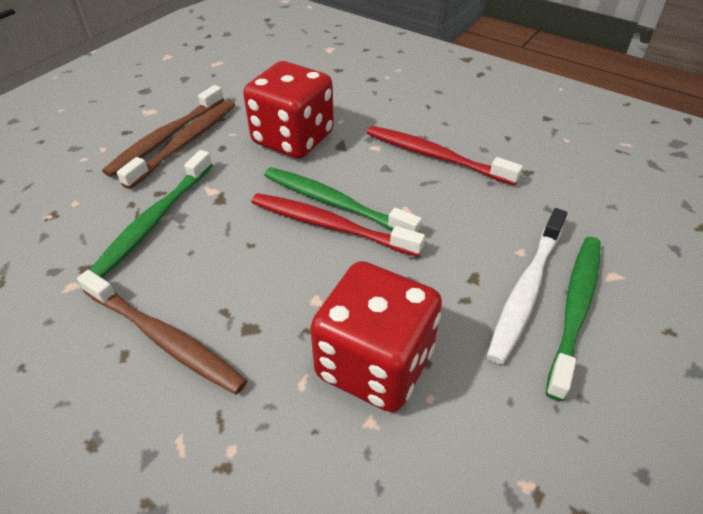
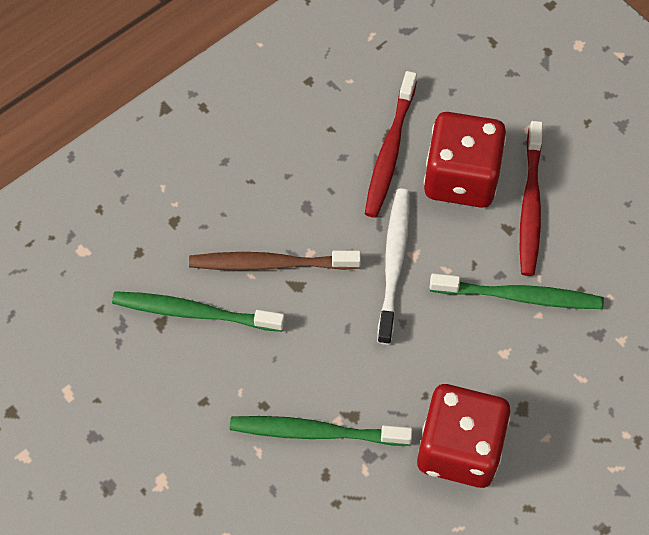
brown toothbrush: [77,270,247,395] [102,85,224,177] [117,100,235,189] = 3 -> [189,250,361,270] = 1

